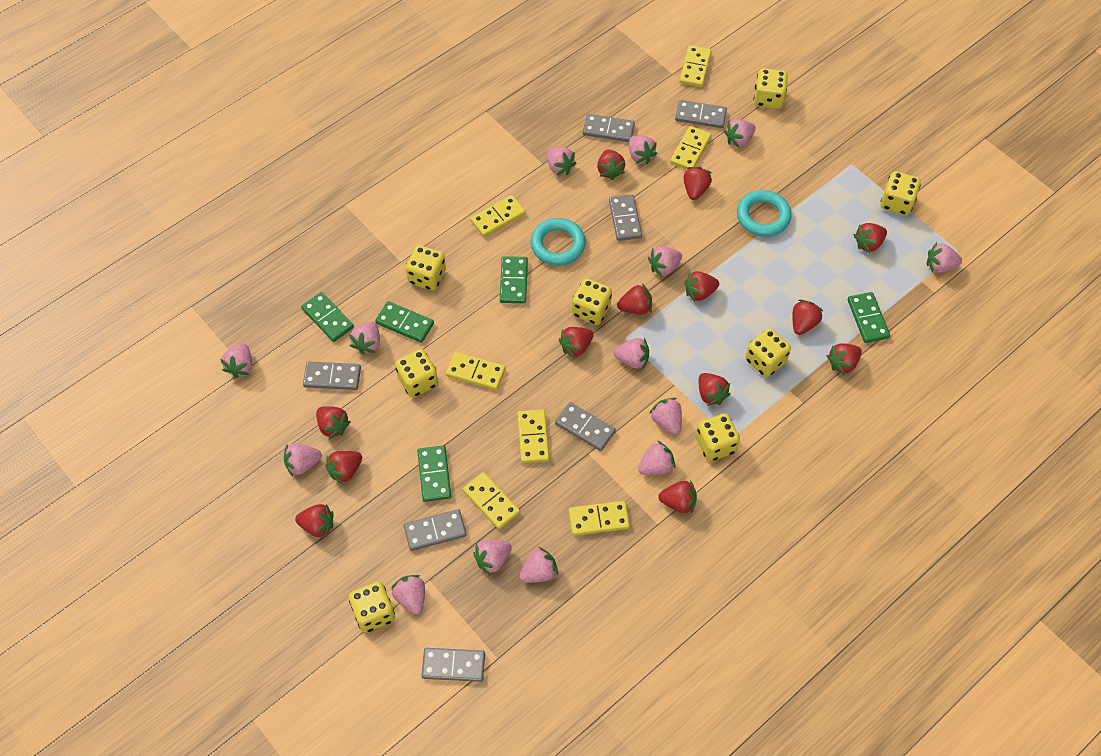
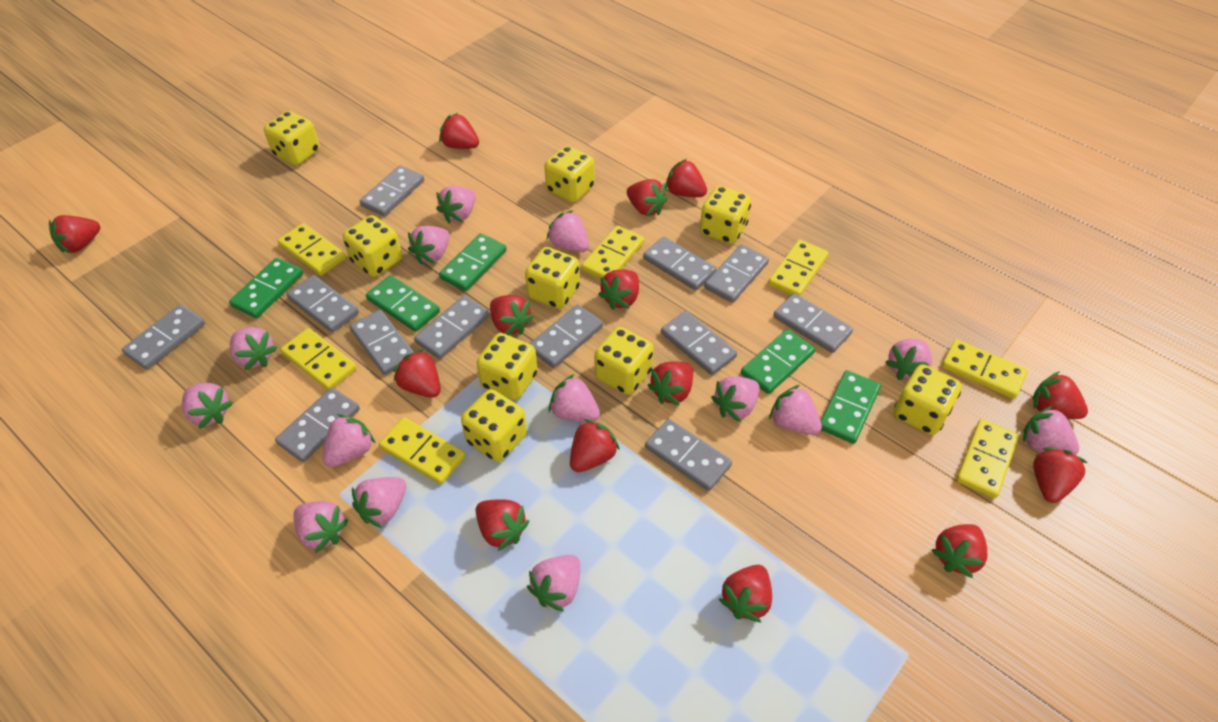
grey domino: [303,361,361,390] [404,509,467,551] [421,648,485,682] [555,402,616,451] [583,114,635,142] [609,195,642,241] [675,100,727,128] = 7 -> [122,304,205,370] [275,387,360,462] [287,275,359,332] [350,310,414,375] [360,165,424,216] [414,296,490,359] [529,304,603,368] [643,237,716,291] [645,419,732,491] [661,311,737,375] [704,244,769,303] [773,293,853,353] = 12
red strawberry: [295,504,334,537] [316,406,351,439] [326,451,362,485] [559,327,594,358] [597,150,625,181] [617,283,652,315] [658,480,697,514] [684,167,712,200] [685,271,719,302] [699,373,731,406] [792,300,823,335] [826,343,862,375] [854,223,887,253] = 13 -> [49,215,100,253] [393,349,441,398] [439,113,479,149] [476,499,529,551] [490,295,534,335] [570,419,620,472] [598,270,639,310] [627,179,668,216] [647,361,693,406] [665,159,707,197] [719,565,772,623] [932,524,987,578] [1032,371,1088,419] [1033,448,1088,503] = 14
turquoise ring: [531,218,586,266] [737,190,792,237] = 2 -> none = 0
yellow dice: [349,581,395,633] [395,349,438,398] [406,245,446,291] [572,278,612,325] [696,413,740,461] [745,328,791,377] [754,68,788,109] [880,171,921,216] = 8 -> [264,111,320,166] [343,215,402,277] [461,389,527,462] [476,333,538,400] [525,247,580,309] [544,145,595,203] [594,327,654,395] [700,186,751,244] [894,364,962,435] = 9

